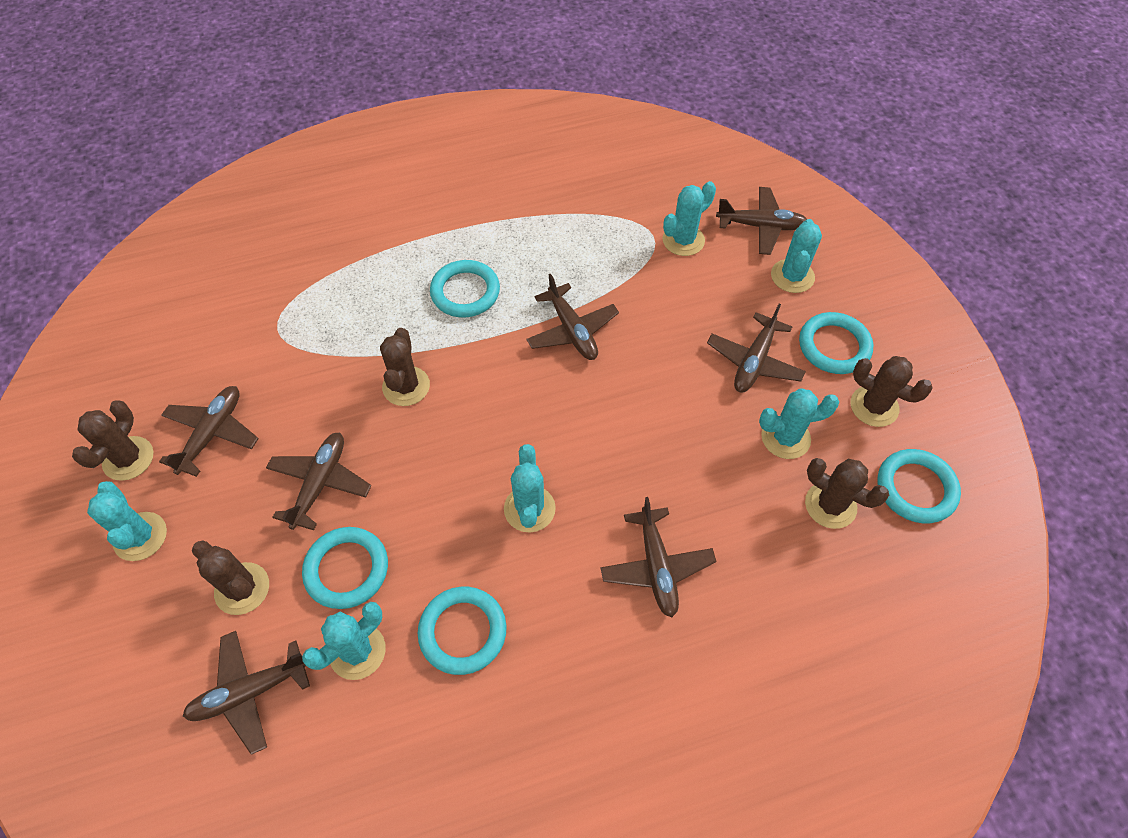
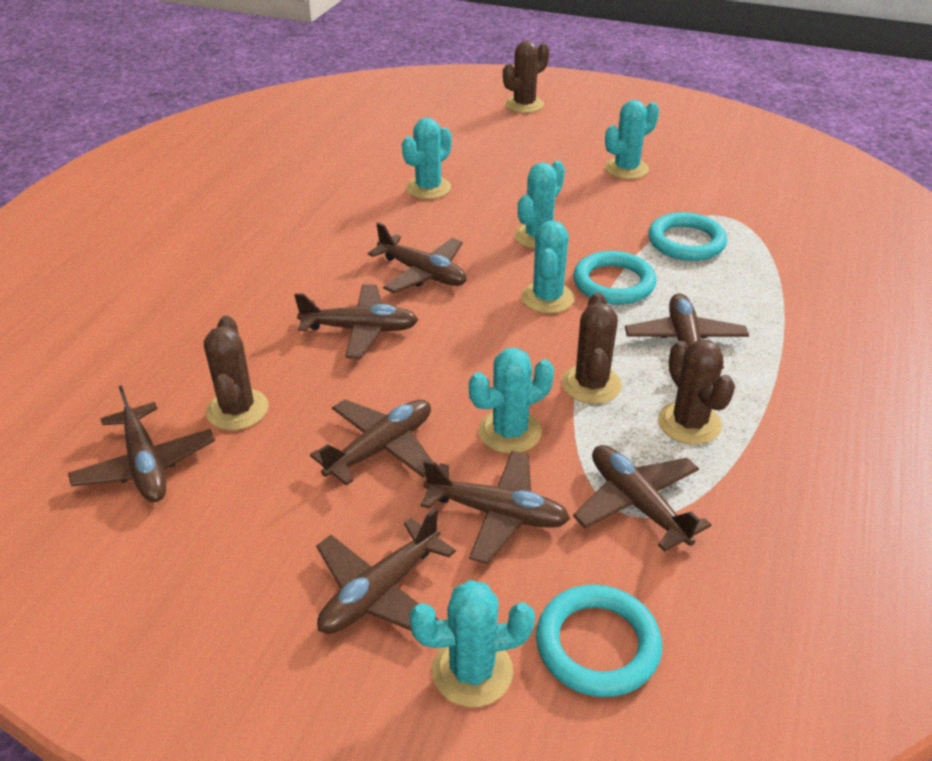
brown cactus: [72,400,154,481] [192,540,269,615] [380,328,430,406] [805,458,889,529] [851,356,933,427] = 5 -> [204,315,269,430] [503,41,549,113] [562,292,622,404] [658,340,735,445] = 4
brown plane: [159,386,259,477] [183,631,310,755] [266,433,371,530] [526,273,619,360] [600,497,716,617] [707,304,806,392] [716,187,807,255] = 7 -> [68,385,215,502] [294,284,418,359] [310,399,432,486] [316,508,456,634] [368,222,467,293] [420,451,570,564] [573,445,712,552] [625,293,749,369] = 8
turquoise ring: [302,527,388,609] [418,587,507,675] [430,260,500,317] [799,312,873,374] [878,449,961,523] = 5 -> [536,585,662,697] [573,251,657,305] [648,212,727,261] = 3

